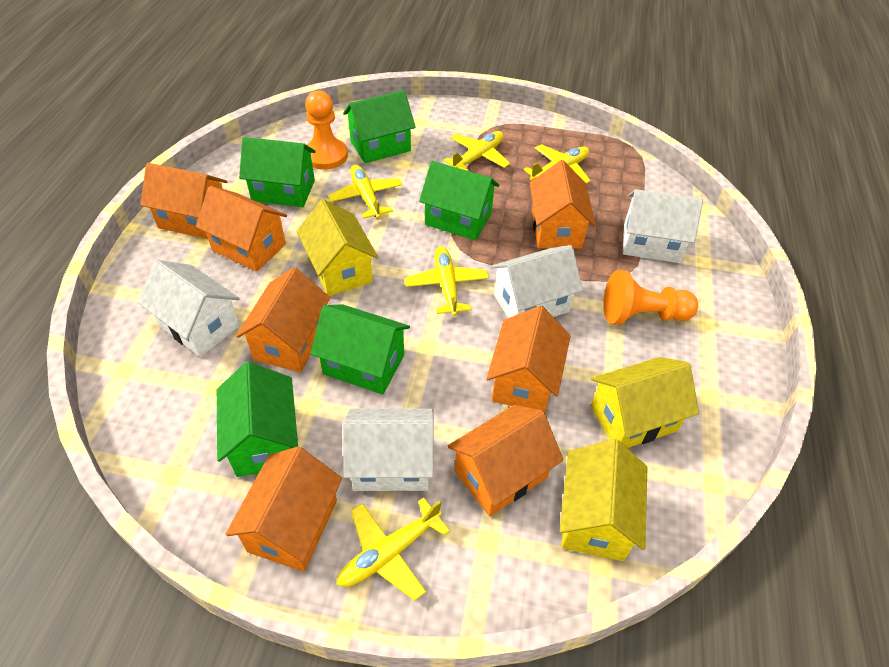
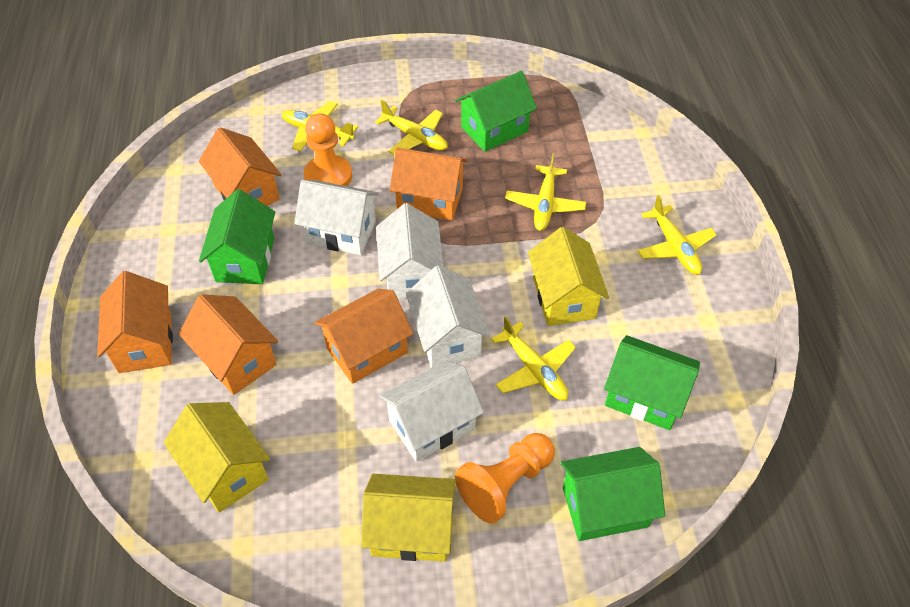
green house: [217,362,298,477] [239,137,315,207] [310,304,410,395] [343,90,416,163] [419,161,500,240] = 5 -> [199,189,275,284] [455,71,537,152] [561,447,665,541] [604,335,700,430] = 4
orange house: [140,163,228,239] [196,186,287,272] [225,446,342,572] [236,267,330,372] [448,405,563,516] [486,306,571,413] [530,160,596,249] = 7 -> [97,271,173,373] [179,294,278,395] [199,127,281,206] [315,289,414,384] [390,147,468,221] = 5

